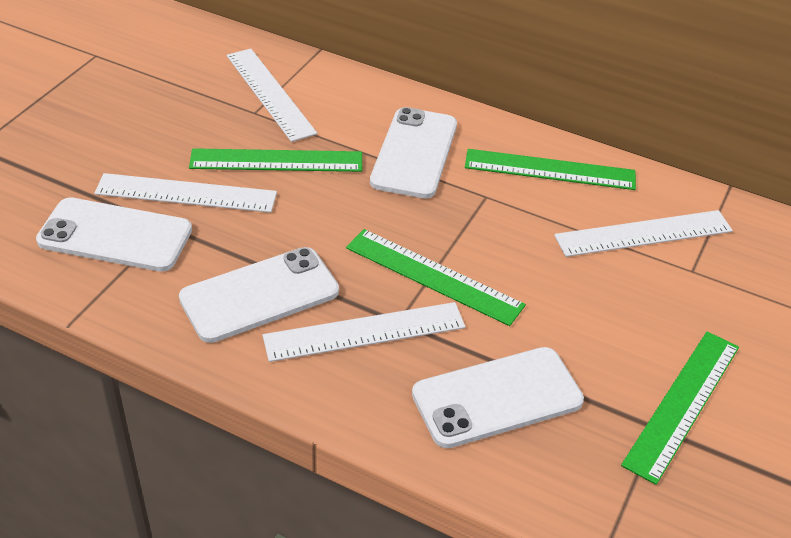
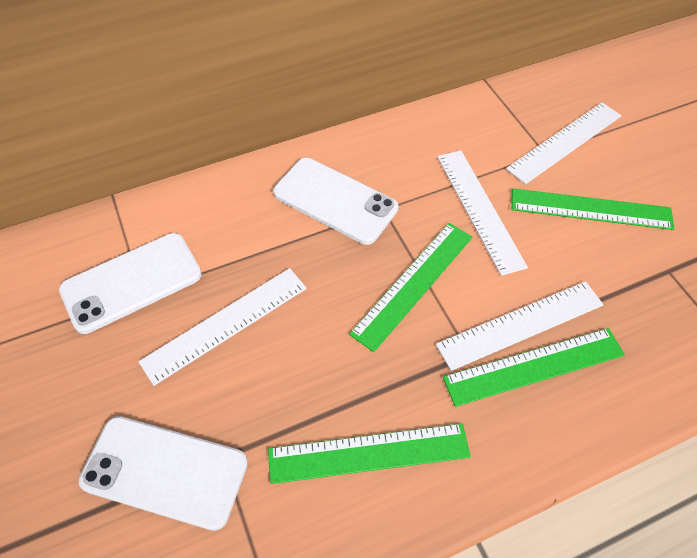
white phone: [36,197,192,272] [179,247,339,343] [370,107,457,199] [412,347,584,448] = 4 -> [59,233,202,334] [79,416,248,531] [273,158,398,245] = 3

